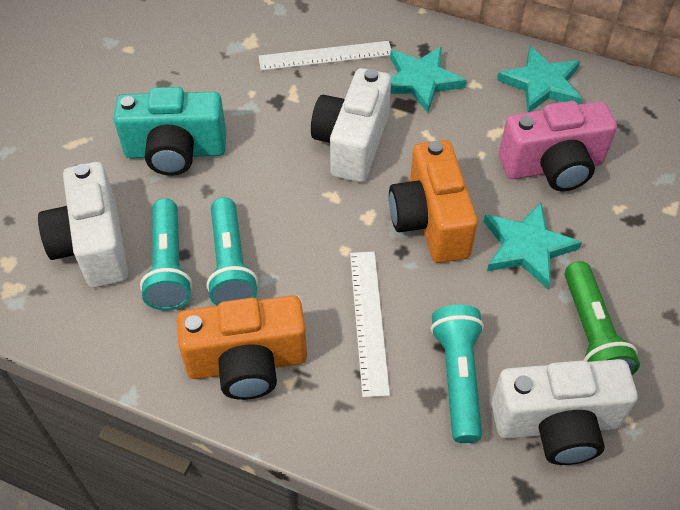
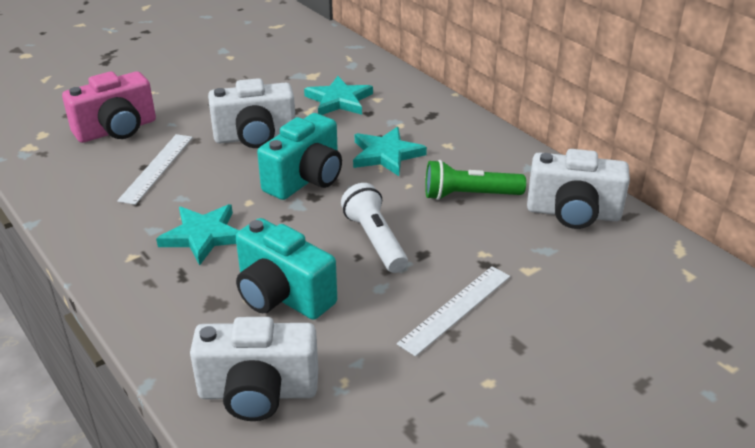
orange camera: [177,295,307,400] [389,140,478,263] = 2 -> none = 0
turquoise camera: [114,87,226,176] = 1 -> [236,218,337,320] [257,113,342,200] = 2
turquoise flashlight: [140,198,192,310] [207,197,258,306] [431,305,484,443] = 3 -> none = 0
white flashlight: none = 0 -> [341,183,408,273] = 1

